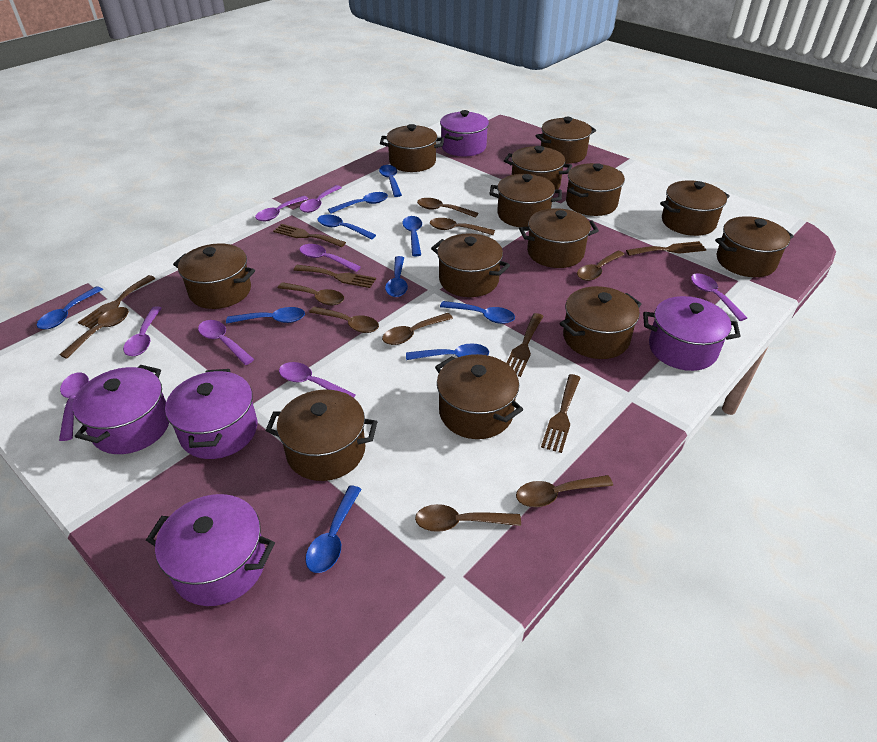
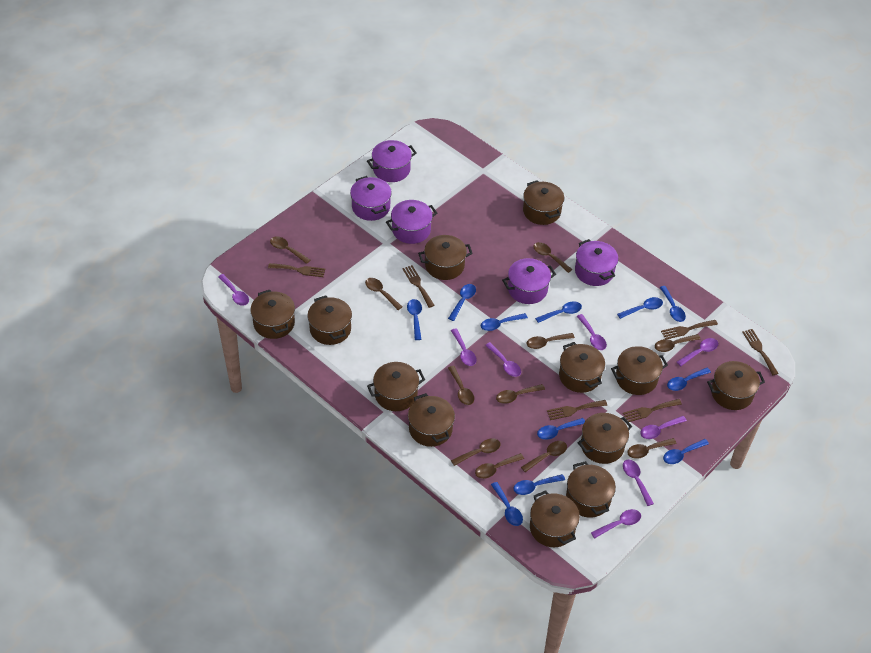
blue spoon: [37,286,103,330] [226,307,305,324] [305,486,362,573] [318,214,376,239] [328,192,388,214] [379,165,402,197] [385,256,408,297] [402,216,422,256] [406,343,489,360] [440,301,515,324] = 10 -> [407,299,422,340] [448,284,476,321] [481,313,528,331] [491,482,523,526] [513,474,565,495] [535,301,582,323] [537,418,585,440] [617,297,663,319] [660,286,686,322] [663,439,709,464] [667,367,711,391] = 11
brown pot: [173,243,255,309] [265,390,377,481] [380,124,444,172] [431,233,510,297] [435,354,523,439] [489,174,562,227] [504,146,572,190] [519,208,599,268] [536,117,596,164] [560,286,642,359] [566,163,625,216] [660,180,730,236] [715,216,794,277] = 13 -> [250,290,295,339] [307,295,352,345] [367,362,425,411] [408,393,455,447] [418,235,473,280] [523,180,564,225] [530,490,580,547] [559,342,605,393] [566,461,616,518] [578,413,632,464] [611,346,668,395] [707,361,765,410] = 12
brown spoon: [59,307,129,359] [278,282,344,305] [309,306,379,333] [382,313,453,345] [415,504,521,532] [417,198,478,218] [430,218,495,235] [516,475,613,507] [577,251,625,281] = 9 -> [270,236,310,264] [365,278,402,310] [448,366,474,405] [451,438,501,466] [475,453,524,479] [496,384,545,404] [521,441,567,472] [527,333,575,349] [533,242,572,273] [627,438,677,459] [655,334,701,352] = 11

